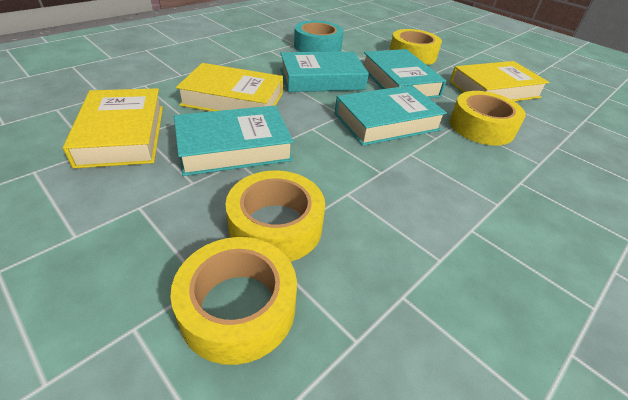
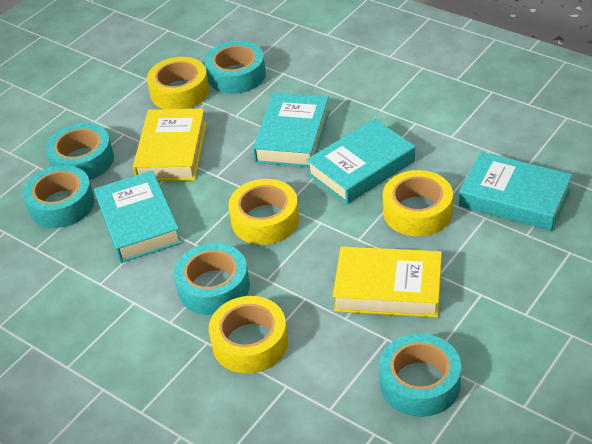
turquoise tape: [294,20,344,52] = 1 -> [23,165,95,228] [46,123,114,180] [174,243,250,315] [205,41,266,94] [379,333,461,417] = 5
yellow book: [63,88,163,169] [176,63,283,111] [450,61,549,101] = 3 -> [133,108,207,181] [333,246,442,317] = 2

